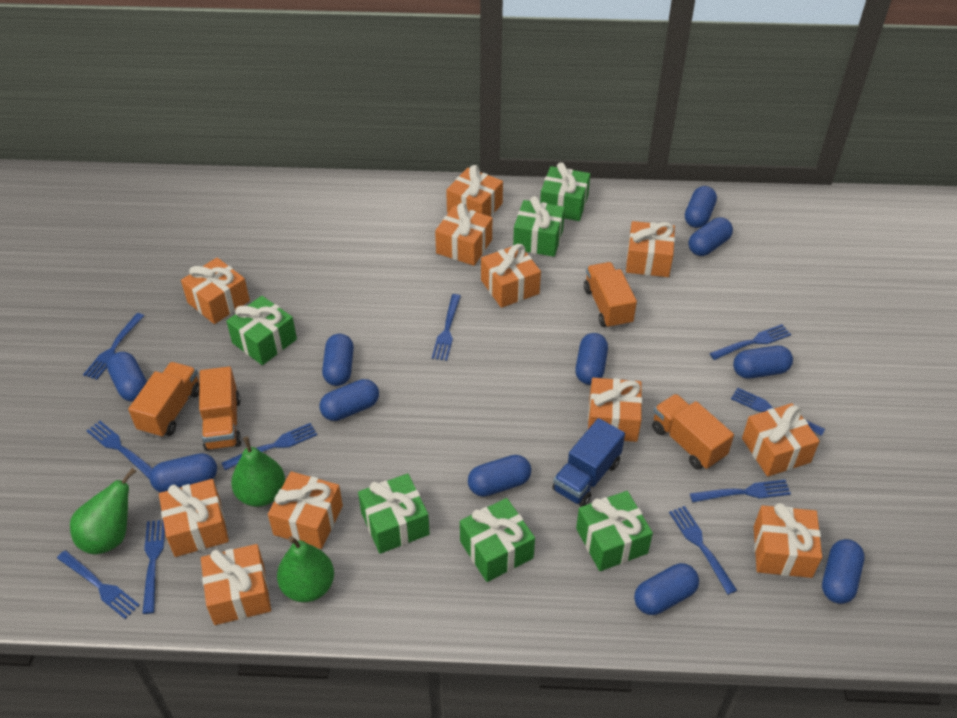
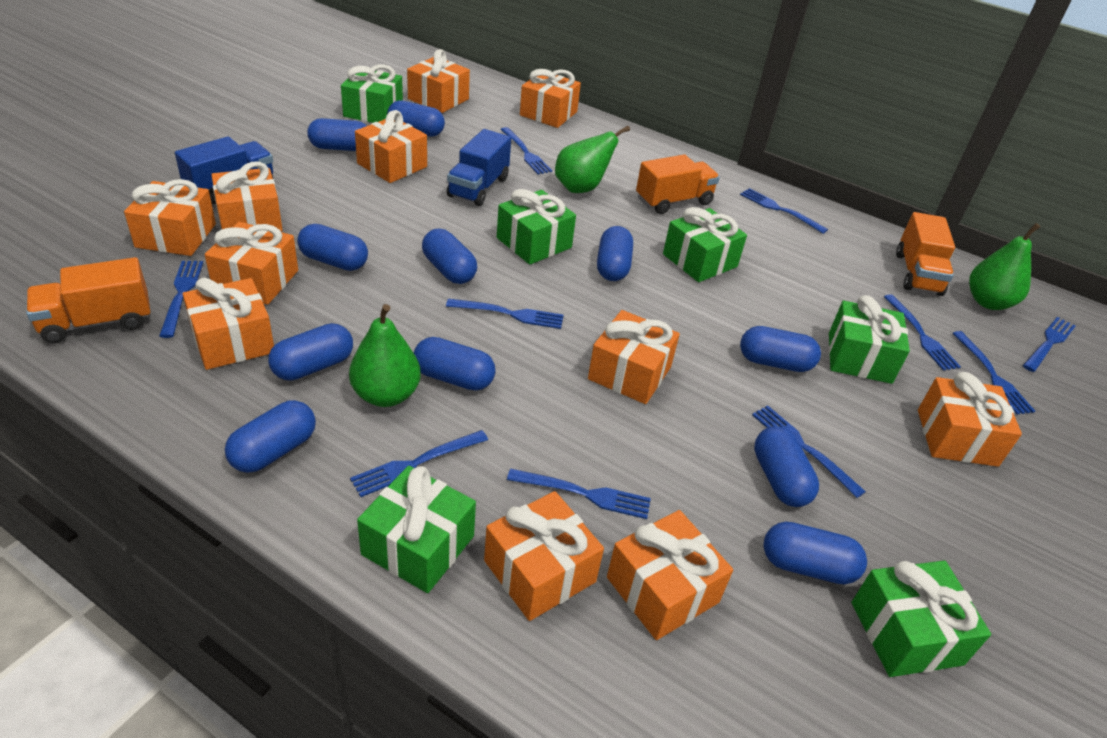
blue truck: [552,418,625,507] = 1 -> [175,136,273,204] [447,129,511,206] = 2
orange truck: [128,362,199,438] [199,367,242,451] [584,262,637,329] [652,394,734,470] = 4 -> [26,257,150,343] [636,154,720,214] [896,212,955,296] = 3

